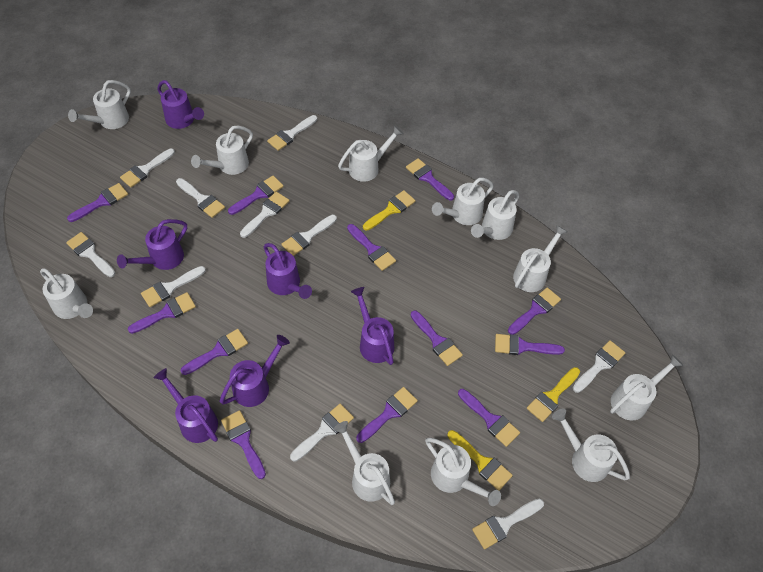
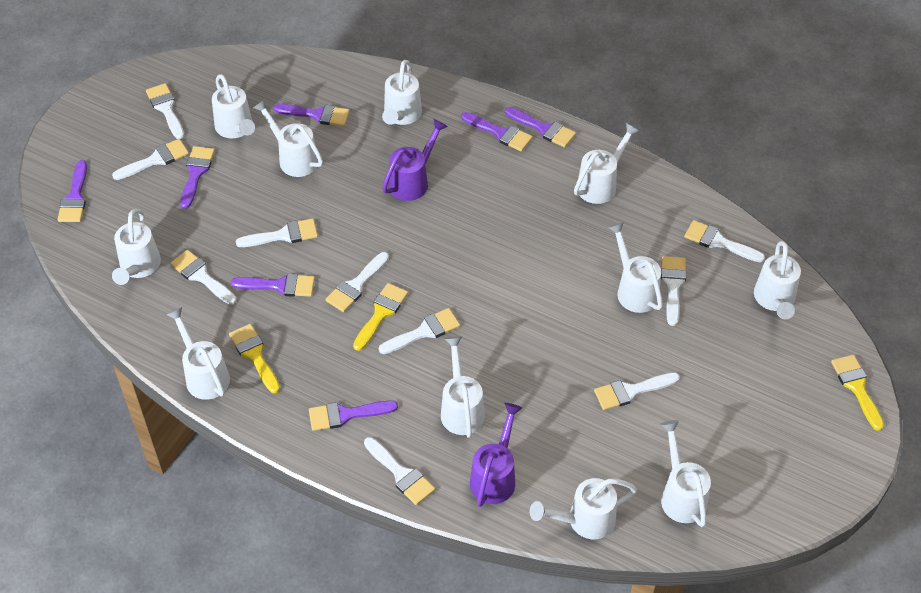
purple brush: [67,183,128,222] [128,292,196,334] [181,329,248,375] [221,410,266,479] [228,176,284,215] [347,224,396,271] [356,387,418,443] [406,158,454,201] [411,310,463,366] [458,389,520,447] [495,334,565,355] [508,287,561,335] = 12 -> [57,160,87,222] [180,146,215,209] [231,273,315,297] [273,104,350,127] [309,401,398,431] [461,112,533,152] [505,107,576,148] = 7
purple watering can: [117,219,187,270] [154,368,218,443] [157,80,204,129] [220,335,290,407] [264,243,312,299] [351,287,394,365] = 6 -> [382,119,448,201] [470,403,522,507] = 2

